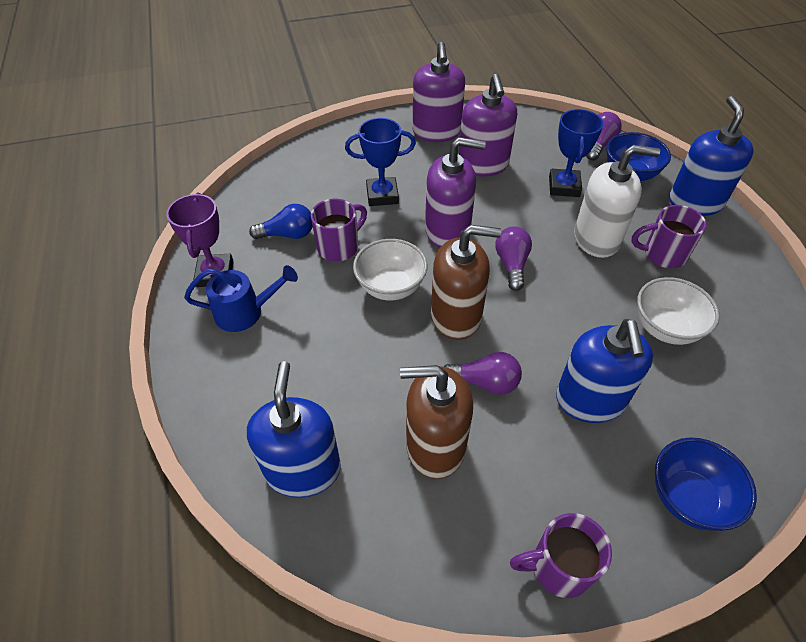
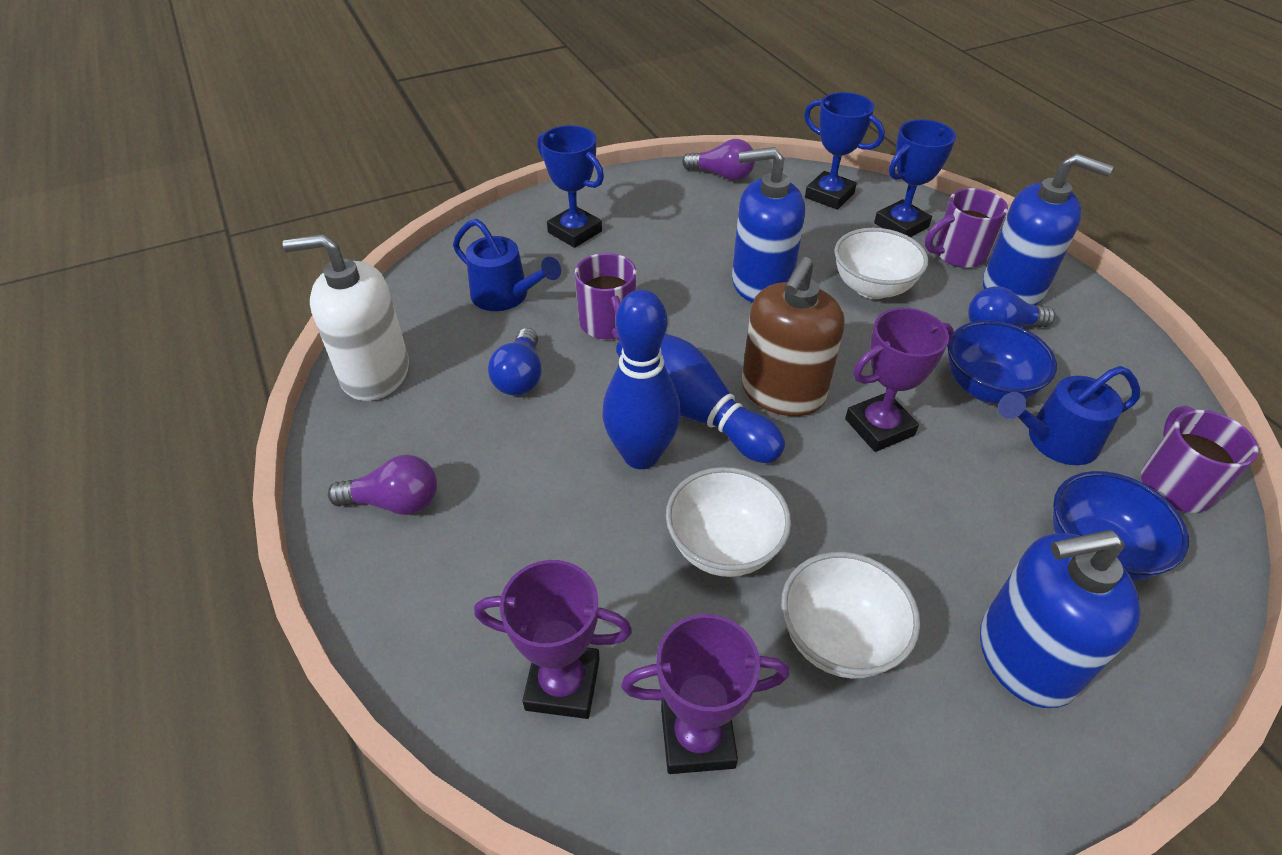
blue bowling pin: none = 0 -> [602,290,680,469] [616,333,785,463] = 2
blue light bulb: [249,204,313,239] = 1 -> [488,328,542,396] [968,286,1055,327] = 2
blue trophy: [345,118,416,206] [549,109,603,197] = 2 -> [537,125,604,248] [804,92,885,210] [874,119,956,237] = 3
blue watering can: [184,265,298,332] = 1 -> [453,219,561,311] [998,366,1140,465] = 2
brown soap dispenser: [400,365,473,479] [431,225,501,340] = 2 -> [742,257,845,416] = 1
purple light bulb: [444,352,522,395] [495,226,532,291] [586,112,622,161] = 3 -> [328,455,437,515] [682,139,755,181] = 2
purple soap dispenser: [413,42,465,142] [425,137,486,248] [459,74,517,177] = 3 -> none = 0
purple trophy: [166,192,234,287] = 1 -> [474,560,632,719] [621,614,789,774] [845,308,954,452] = 3
white bowl: [353,239,427,301] [637,277,719,345] = 2 -> [666,467,791,577] [781,552,920,679] [835,228,928,299] = 3

